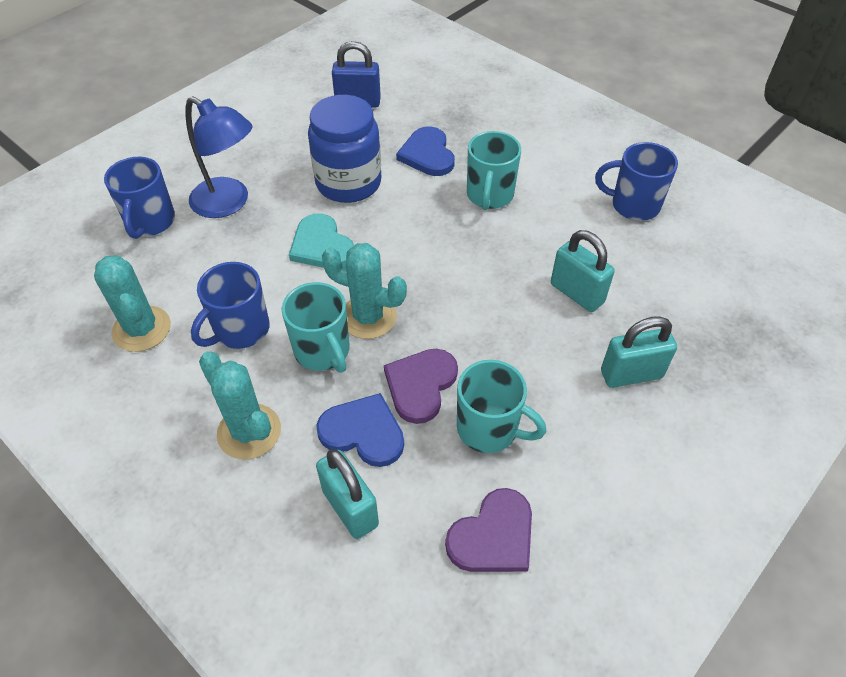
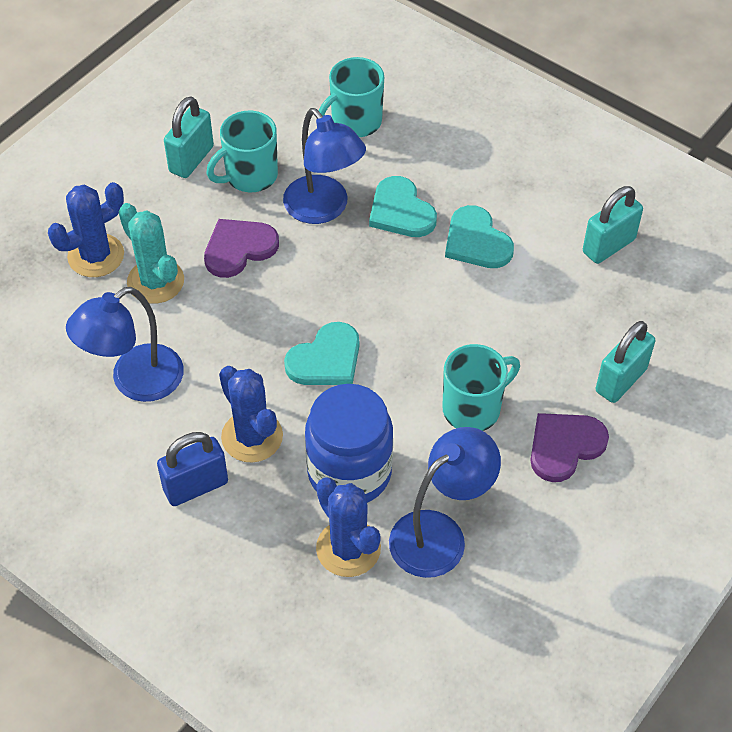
blue cactus: none = 0 -> [48,182,124,277] [219,366,283,463] [316,478,381,577] = 3
blue heart: [316,393,404,467] [396,126,455,176] = 2 -> none = 0
blue lamp: [185,96,253,218] = 1 -> [66,287,184,402] [283,108,366,224] [389,427,501,578] = 3
blue mug: [104,157,175,239] [191,262,270,349] [595,142,678,221] = 3 -> none = 0
turquoise cactus: [94,255,171,352] [199,351,281,460] [322,243,407,339] = 3 -> [118,203,184,304] = 1
turquoise heart: [289,214,354,268] = 1 -> [284,322,359,385] [369,176,437,237] [445,205,514,268] = 3

